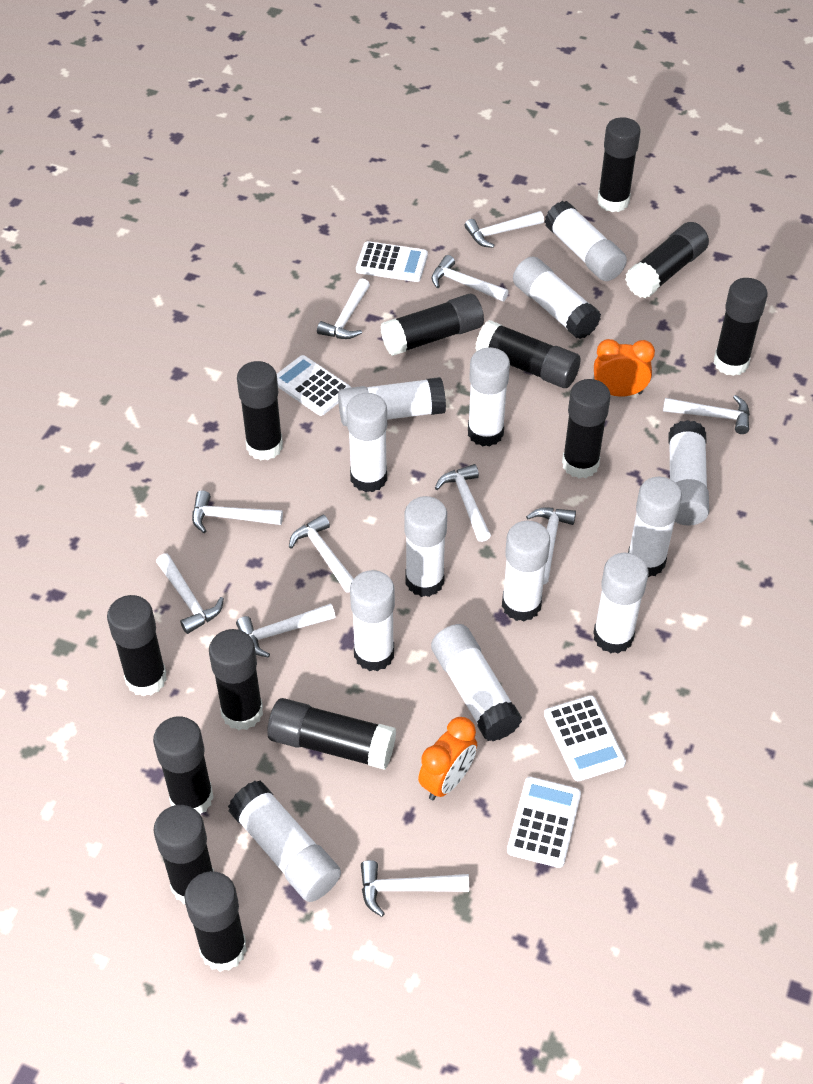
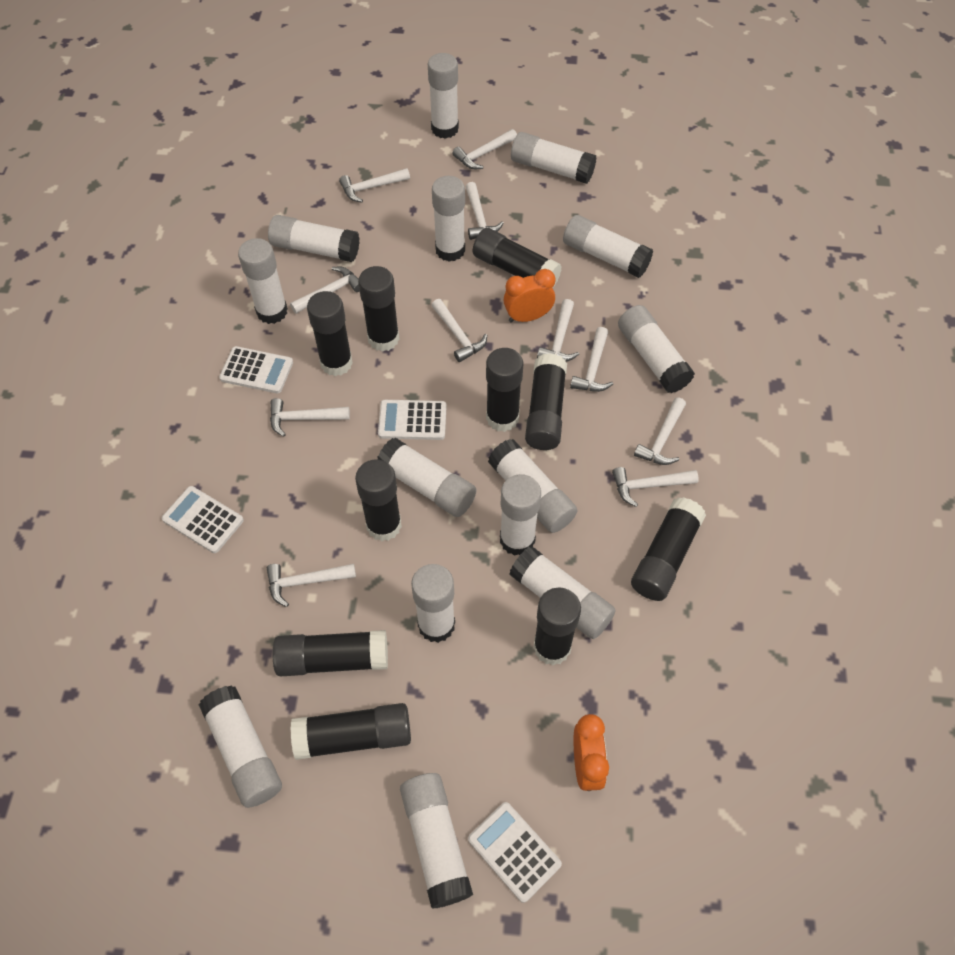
black glue stick: [107,595,167,696] [153,716,214,814] [154,805,214,904] [184,871,247,972] [209,629,263,730] [237,361,283,460] [267,698,396,770] [380,294,484,356] [475,320,581,388] [562,379,611,478] [597,117,641,212] [625,222,709,298] [714,278,768,376] = 13 -> [273,630,388,677] [290,703,411,760] [307,291,353,376] [355,459,402,541] [358,266,399,352] [473,228,562,288] [486,348,523,432] [525,353,567,450] [533,587,581,666] [631,497,706,601] = 10
white glue stick: [228,781,341,902] [338,377,446,426] [346,393,387,492] [350,570,395,671] [404,496,447,597] [431,624,522,741] [468,347,510,447] [502,521,550,621] [513,257,601,339] [545,201,627,281] [593,553,648,654] [628,477,682,577] [669,420,709,526] = 13 -> [199,685,282,808] [238,238,288,324] [268,215,360,262] [377,438,476,517] [400,773,473,909] [411,564,455,643] [428,53,459,139] [432,176,465,261] [488,439,578,533] [500,474,541,556] [509,546,616,639] [511,132,596,184] [563,215,653,278] [618,305,695,393] = 14

